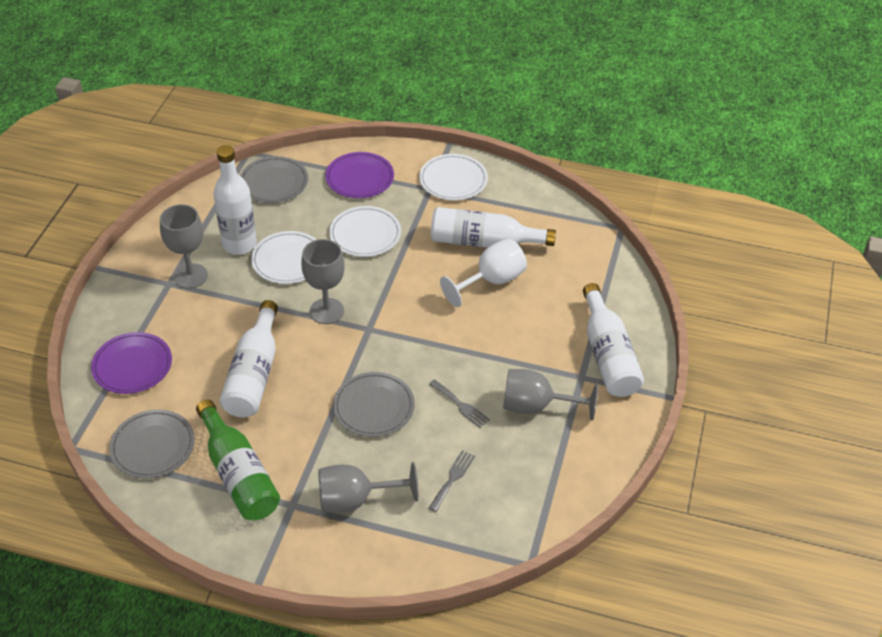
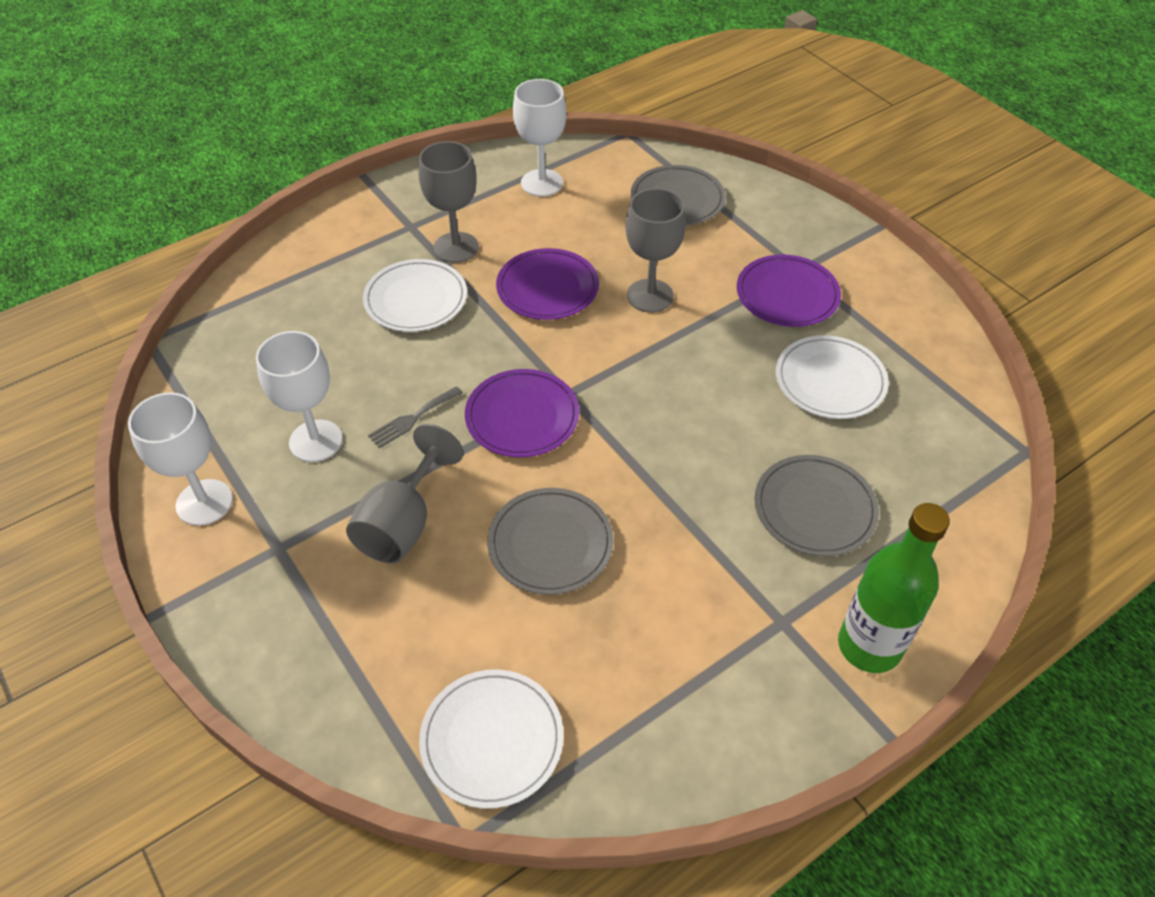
grey fork: [429,379,490,428] [429,450,475,512] = 2 -> [368,386,463,448] = 1
grey goblet: [160,204,208,289] [301,239,345,324] [319,462,418,513] [503,369,598,420] = 4 -> [346,424,463,564] [419,141,479,263] [626,188,686,312] = 3
purple plate: [91,332,172,394] [325,152,394,198] = 2 -> [465,369,579,457] [496,248,599,320] [737,255,841,327] = 3
white bottle: [214,145,257,255] [220,300,278,417] [431,207,556,248] [583,283,644,397] = 4 -> none = 0
white goblet: [440,238,527,307] = 1 -> [128,392,233,526] [256,331,343,462] [513,79,567,197] = 3

